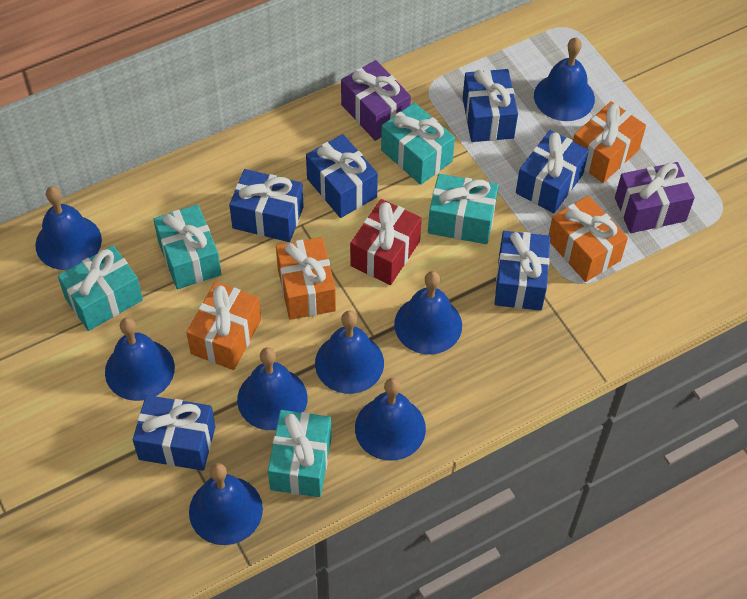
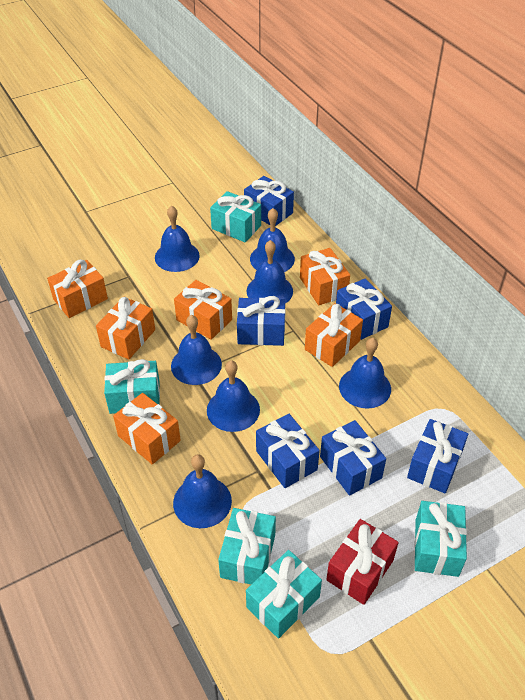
blue bell: [36,186,102,270] [105,317,175,401] [189,463,263,545] [237,347,308,430] [315,311,384,394] [355,378,426,461] [394,271,462,355] [534,38,595,121] = 8 -> [155,206,200,272] [171,315,222,385] [173,454,232,528] [207,360,260,432] [246,240,293,304] [250,208,295,272] [339,338,391,409] = 7
orange gift: [186,282,261,370] [276,237,336,320] [548,196,628,282] [573,101,646,183] = 4 -> [47,260,108,318] [96,297,155,360] [113,393,181,465] [174,280,232,340] [300,248,350,305] [305,303,363,367] = 6
purple gift: [341,60,411,141] [615,162,695,233] = 2 -> none = 0

